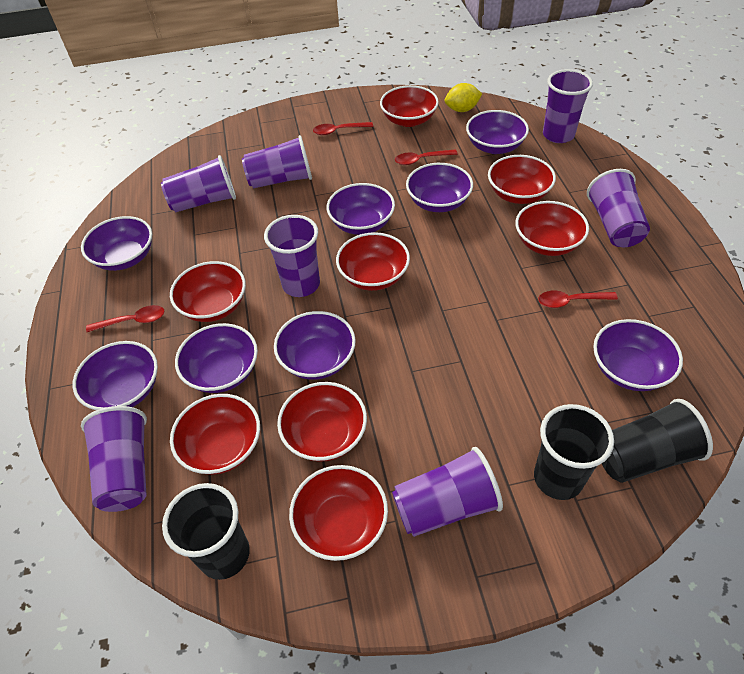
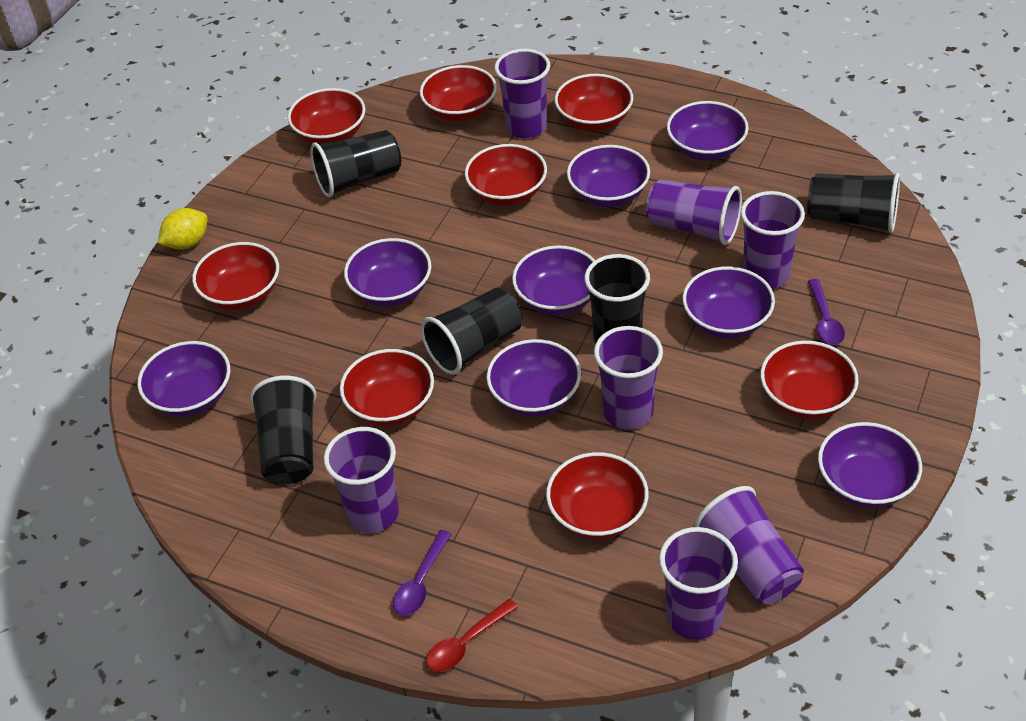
black cup: [162,483,250,580] [534,404,614,500] [602,399,713,483] = 3 -> [250,376,316,484] [311,130,401,198] [421,287,522,375] [584,254,650,344] [807,173,900,233] = 5
purple spoon: none = 0 -> [393,530,452,616] [808,279,845,345] = 2
red spoon: [86,305,165,332] [313,122,373,135] [395,149,458,165] [538,291,618,308] = 4 -> [426,599,518,672] = 1

